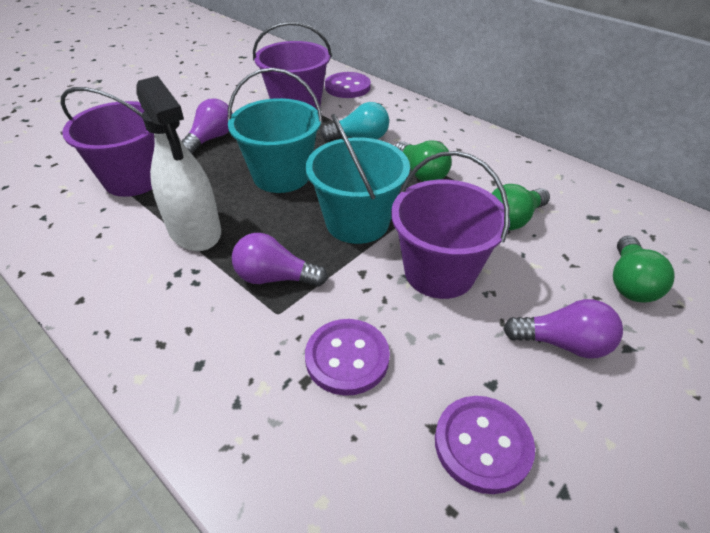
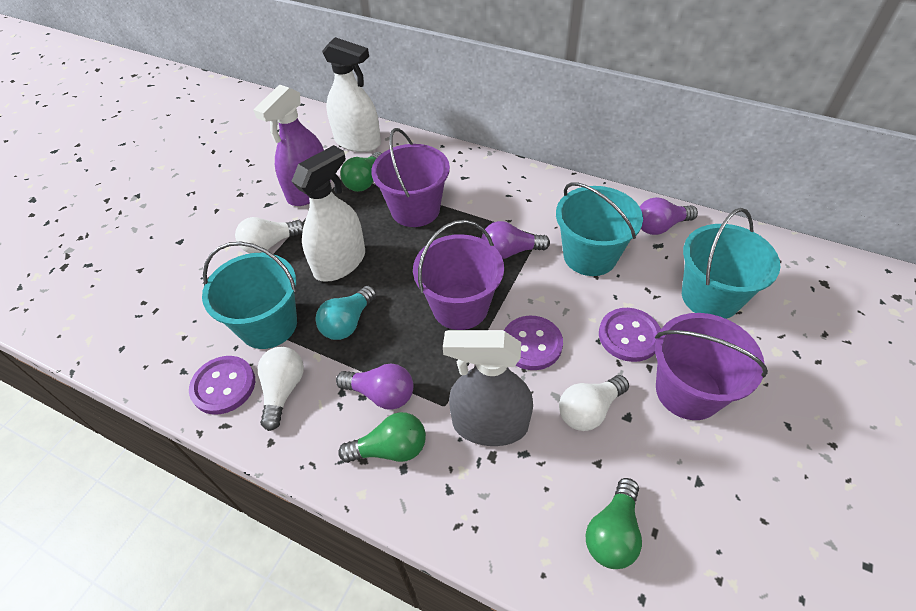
grey spray bottle: none = 0 -> [443,330,533,446] = 1
purple spray bottle: none = 0 -> [253,84,331,206] = 1
turquoise bucket: [227,68,323,193] [306,114,410,244] = 2 -> [202,242,297,349] [556,182,643,276] [682,208,780,319] = 3
white light bulb: none = 0 -> [235,217,304,253] [258,347,304,431] [559,375,629,431] = 3
white spray bottle: [136,76,221,251] = 1 -> [291,145,365,282] [322,37,381,152] = 2

